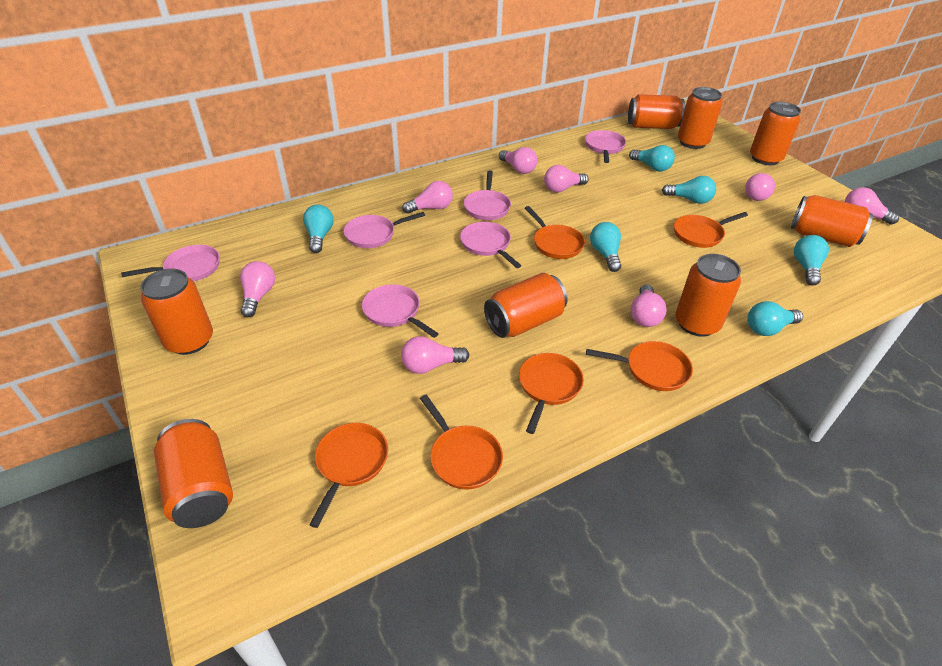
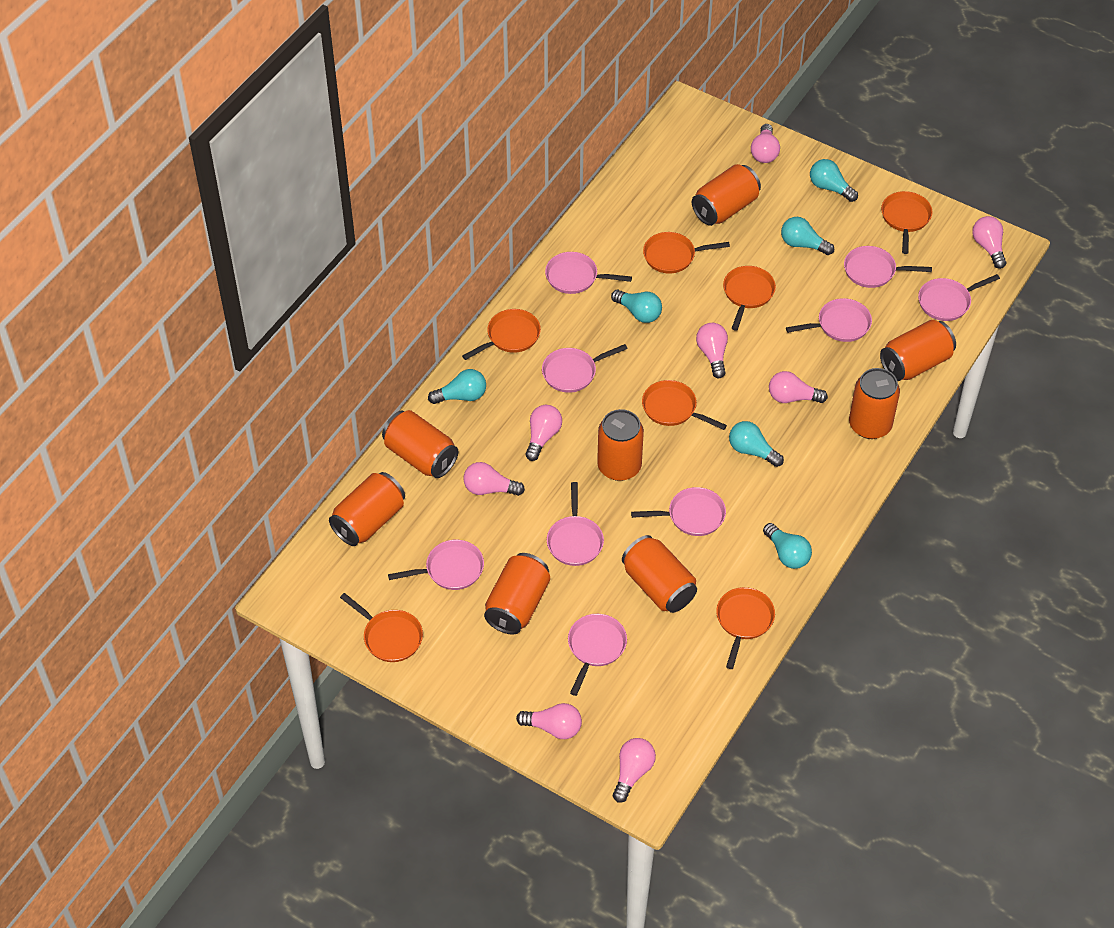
orange pan: [309,423,388,528] [420,395,503,489] [519,353,584,434] [525,206,585,259] [586,341,693,391] [674,212,748,248] = 6 -> [340,593,423,662] [462,309,541,360] [642,380,727,430] [643,232,730,274] [716,587,775,669] [723,266,776,331] [881,191,933,254] = 7
pink pan: [121,245,220,281] [344,212,425,248] [362,284,439,338] [460,222,521,268] [464,170,511,220] [585,130,626,163] = 6 -> [388,540,484,590] [542,344,628,393] [545,252,632,294] [547,482,604,566] [568,614,627,696] [631,487,726,536] [786,298,872,342] [844,246,932,288] [918,274,1000,321] = 9

